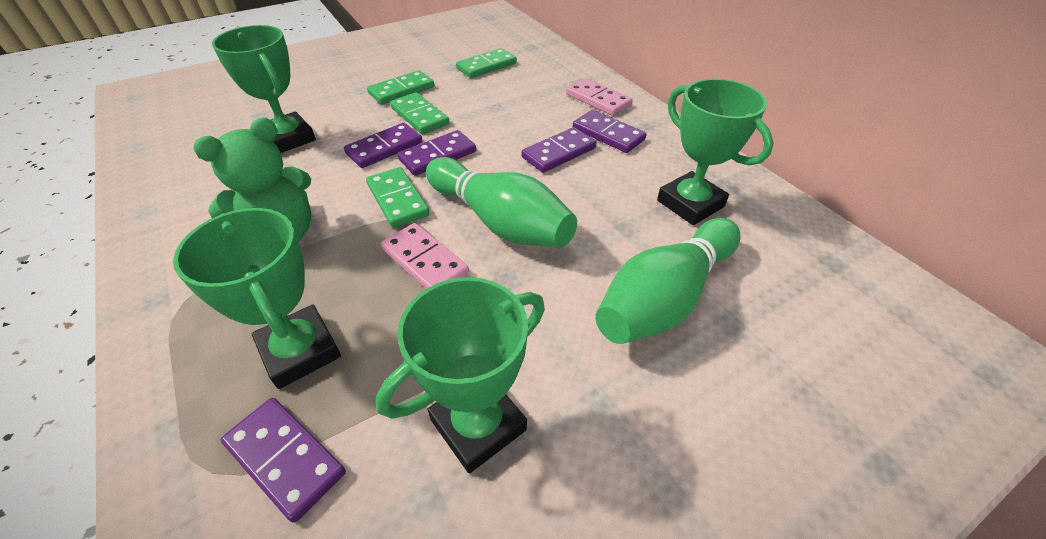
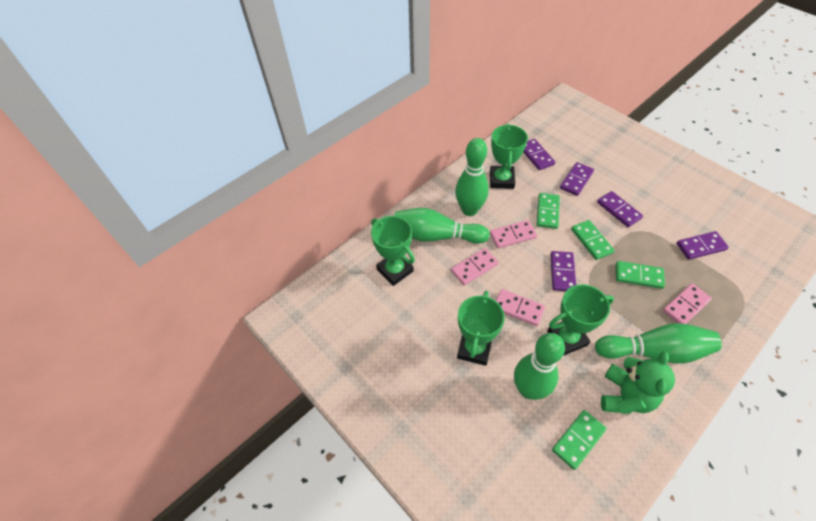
green bowling pin: [426,157,577,247] [595,218,741,344] = 2 -> [394,208,490,244] [455,138,489,216] [514,333,565,400] [595,323,722,364] = 4
pink domino: [381,223,469,289] [566,78,633,116] = 2 -> [451,248,499,285] [490,220,537,248] [496,289,545,326] [663,284,712,324] = 4

